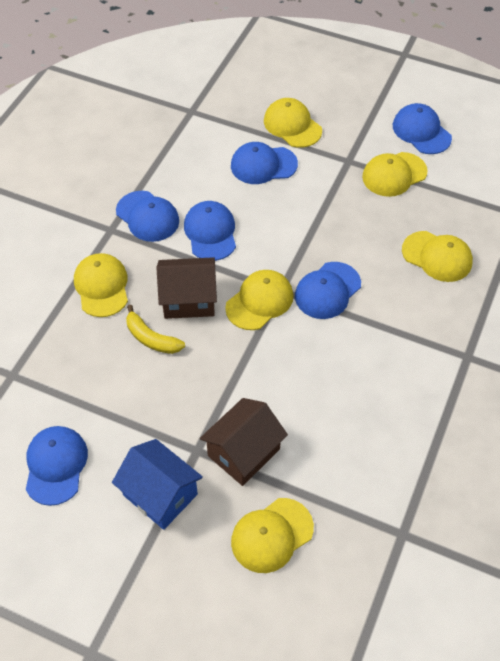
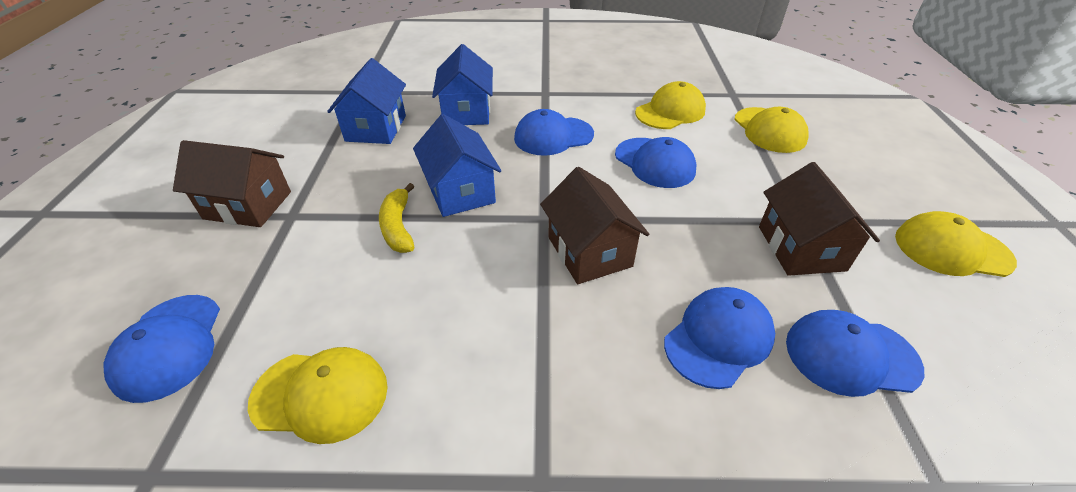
blue cap: [26,426,88,506] [116,191,179,242] [184,201,236,261] [231,142,298,184] [295,262,361,319] [393,103,452,154] = 6 -> [104,295,220,403] [514,109,594,156] [615,137,696,188] [664,287,775,389] [786,310,924,397] = 5
blue house: [112,439,203,530] = 1 -> [327,58,406,144] [413,114,501,217] [432,44,493,125] = 3
brown house: [156,257,217,319] [200,398,288,486] = 2 -> [173,140,291,227] [540,167,649,284] [759,162,880,276] = 3
yellow cap: [74,253,128,317] [225,270,293,330] [231,498,314,573] [264,98,322,148] [362,152,427,197] [402,231,473,282] = 6 -> [248,347,388,444] [635,81,706,129] [734,107,809,153] [895,211,1017,277] = 4

